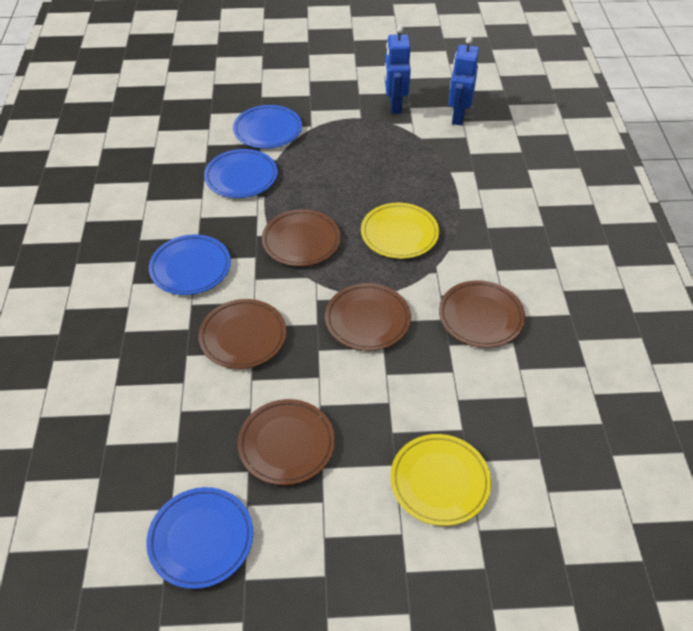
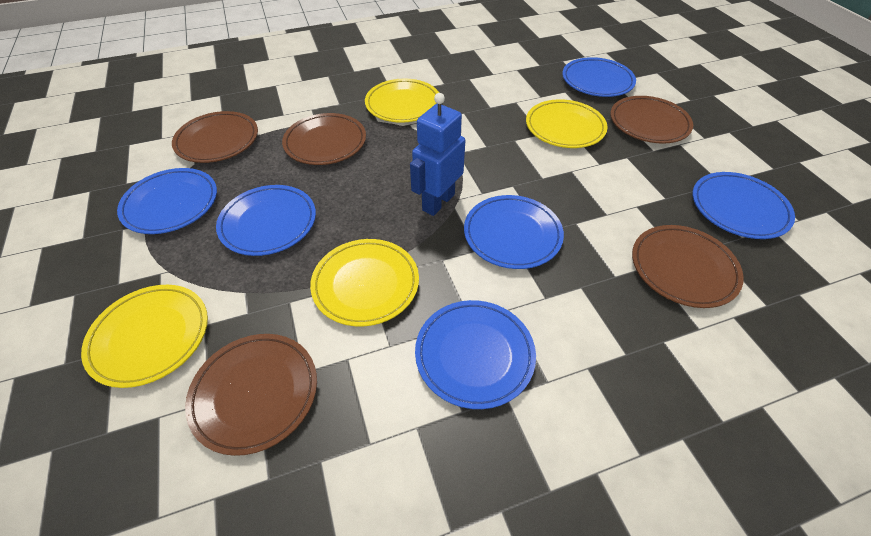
blue plate: [146,487,253,589] [149,235,231,295] [204,149,278,198] [233,105,302,149] = 4 -> [117,168,217,234] [216,185,316,256] [415,300,536,409] [464,195,564,269] [562,57,636,97] [693,172,795,239] = 6
blue robot: [385,26,411,114] [448,37,479,125] = 2 -> [410,93,465,216] = 1
yellow plate: [361,203,439,259] [390,434,491,526] = 2 -> [81,285,208,388] [310,239,419,327] [365,79,439,123] [526,99,608,148] = 4

